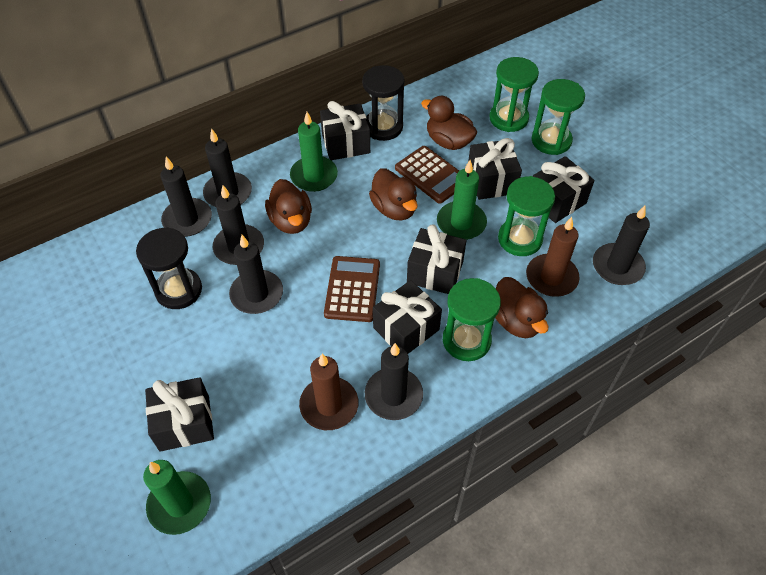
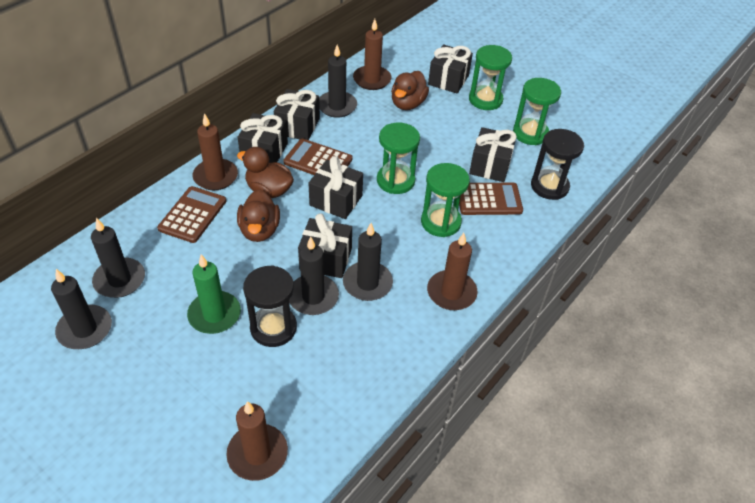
black candle: [160,157,212,237] [203,128,252,207] [213,185,264,265] [229,235,283,314] [365,343,423,420] [593,206,650,285] = 6 -> [51,269,112,349] [91,218,145,298] [289,237,339,315] [319,44,357,117] [343,223,393,301] = 5
brown calculator: [324,256,380,322] [395,146,459,204] = 2 -> [157,186,226,243] [283,138,353,175] [459,183,523,215] = 3
brown candle: [299,354,358,430] [526,217,580,297] = 2 -> [193,113,238,190] [226,401,288,481] [353,19,392,90] [427,233,478,310] = 4
brown duck: [265,179,312,234] [369,169,418,220] [421,96,477,150] [495,277,549,338] = 4 -> [237,147,294,198] [237,189,280,242] [391,71,429,110] = 3
green candle: [143,460,211,535] [290,112,338,192] [437,160,487,240] = 3 -> [187,254,241,334] = 1

